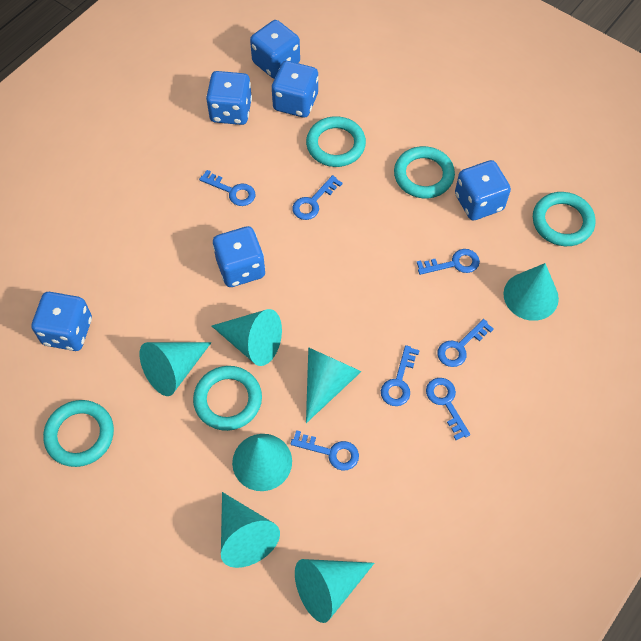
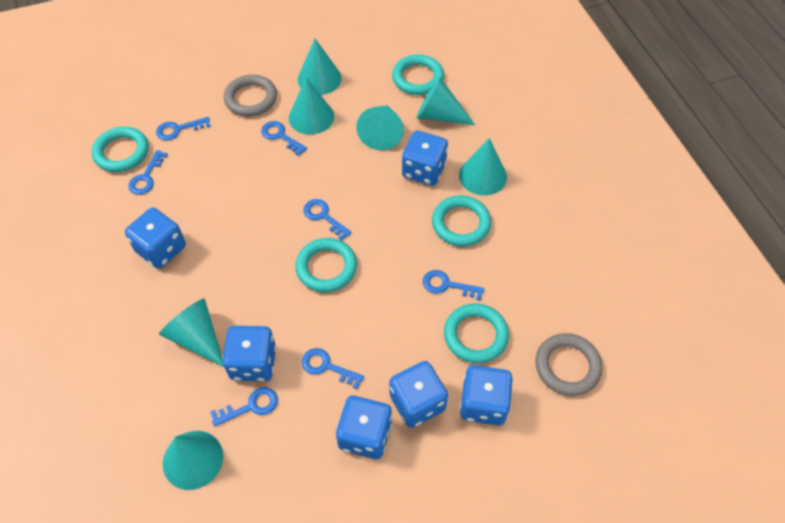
grey ring: none = 0 -> [224,75,277,116] [535,333,602,396] = 2

